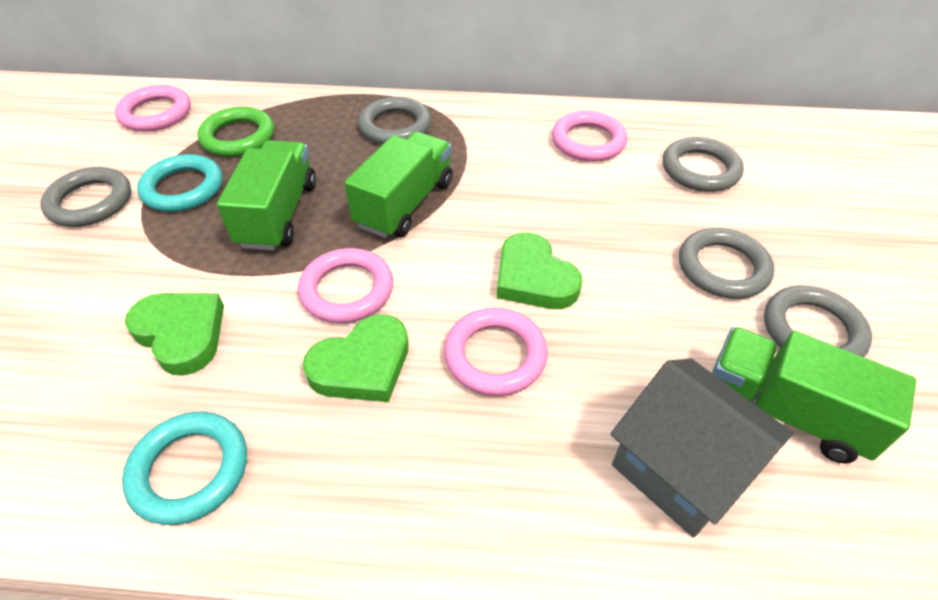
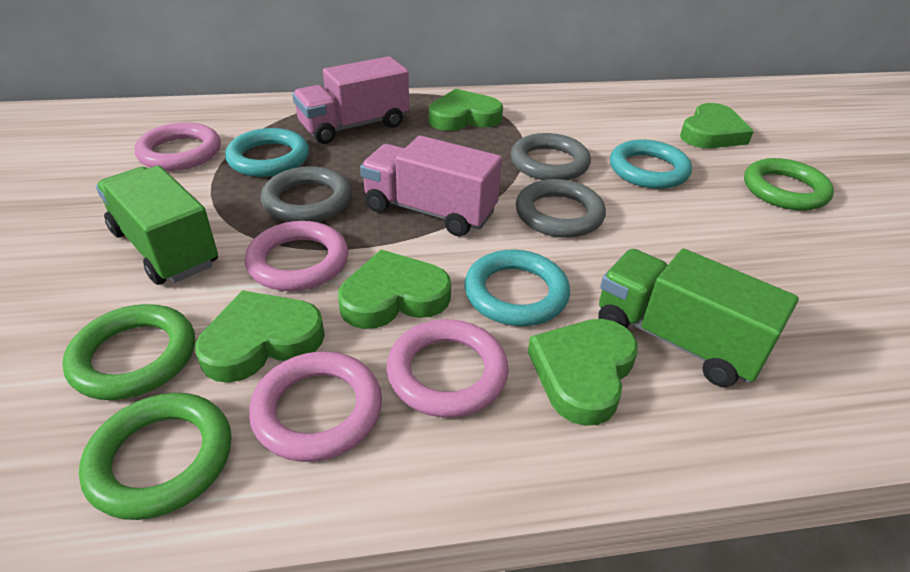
green heart: [125,293,224,376] [303,314,409,402] [497,232,582,309] = 3 -> [195,290,325,383] [338,249,451,329] [429,89,503,131] [528,319,638,426] [680,103,754,148] = 5
green ring: [197,107,274,157] = 1 -> [62,304,195,400] [79,393,231,520] [744,158,834,211] = 3
green truck: [217,140,316,251] [344,132,453,238] [712,327,916,463] = 3 -> [96,165,218,285] [599,249,799,387] = 2
grey house: [611,359,793,538] = 1 -> none = 0
grey ring: [40,167,131,227] [358,97,431,144] [663,137,744,192] [679,228,774,299] [764,285,872,357] = 5 -> [261,166,352,222] [511,133,591,180] [516,179,606,238] = 3
pink truck: none = 0 -> [292,56,409,144] [360,136,502,236] = 2
turquoise ring: [122,412,247,525] [137,154,223,212] = 2 -> [225,128,309,177] [464,249,570,326] [610,139,692,189] = 3

